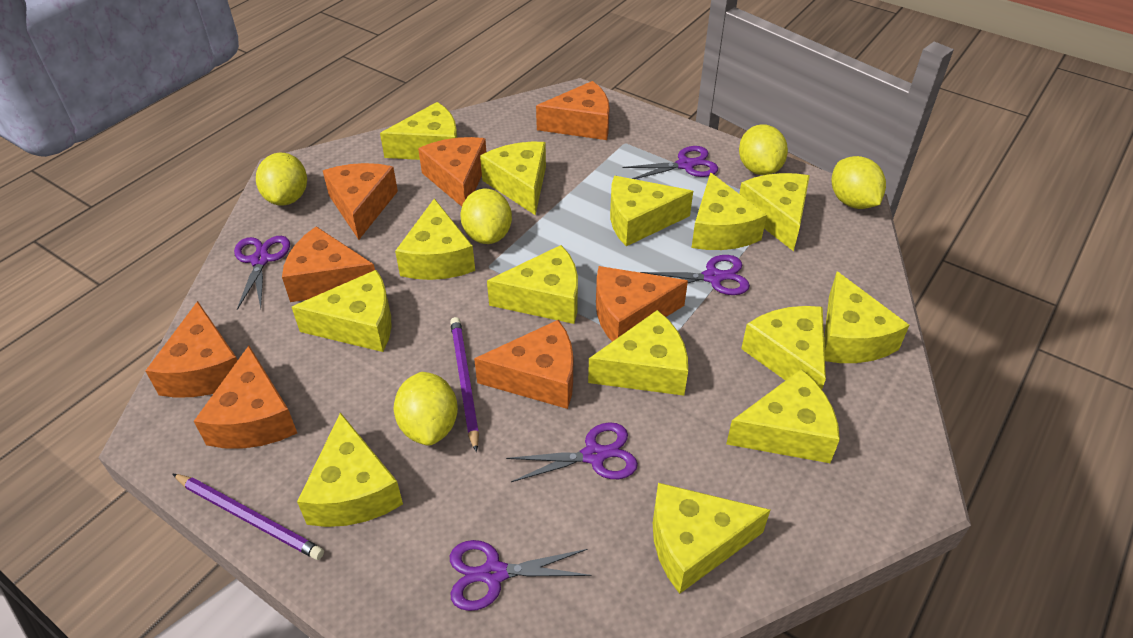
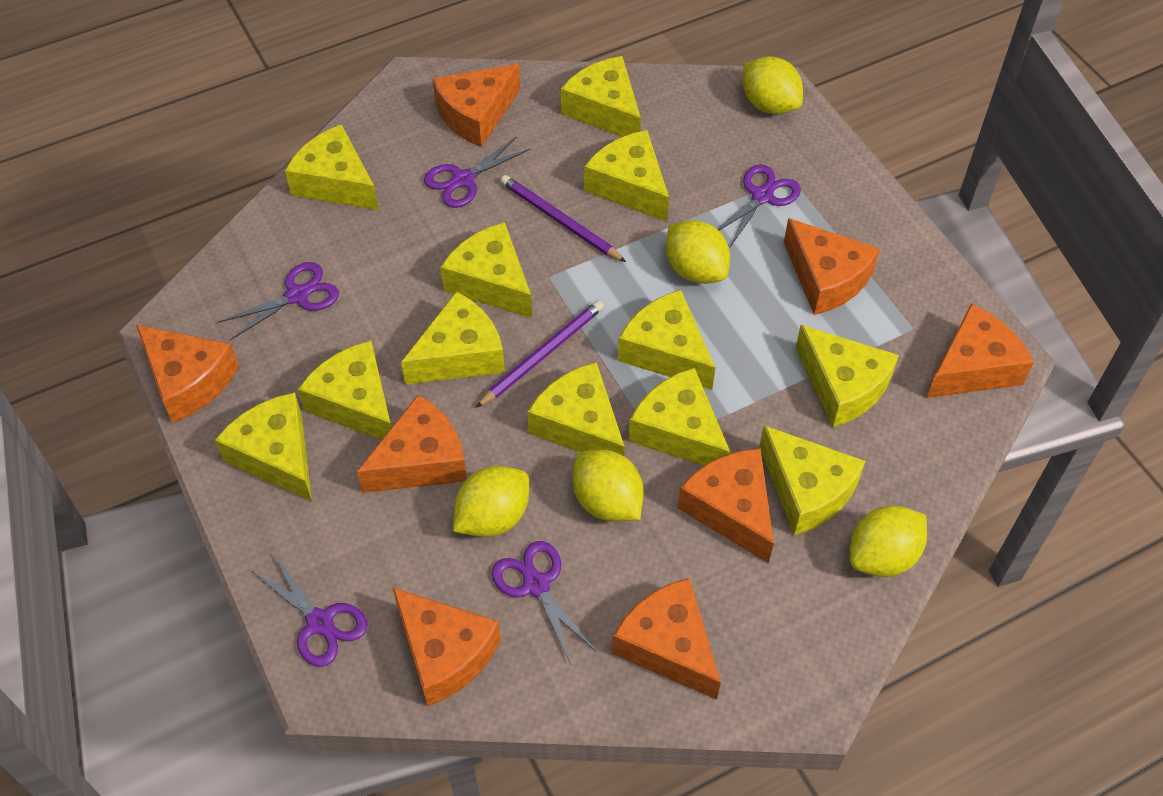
yellow cheese: [292,270,391,352] [297,412,403,527] [380,102,457,160] [395,198,475,280] [480,142,546,215] [487,245,578,324] [588,310,688,396] [610,176,693,246] [653,483,770,594] [691,172,767,250] [726,369,840,463] [739,173,810,251] [741,306,826,389] [824,271,909,363] = 14 -> [215,392,312,502] [285,124,378,210] [298,341,391,440] [401,291,505,385] [440,222,532,318] [527,362,625,456] [561,56,641,137] [584,130,669,222] [618,290,715,390] [629,368,730,466] [759,425,865,535] [796,325,899,427] = 12

